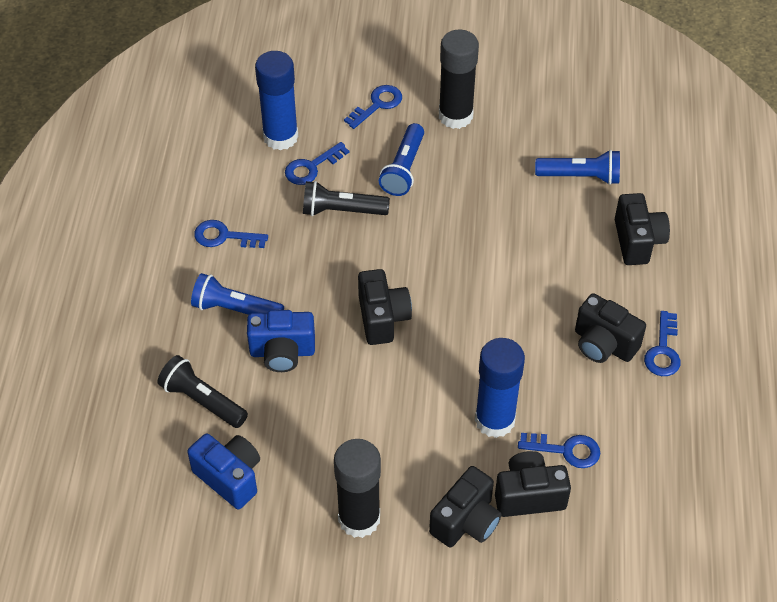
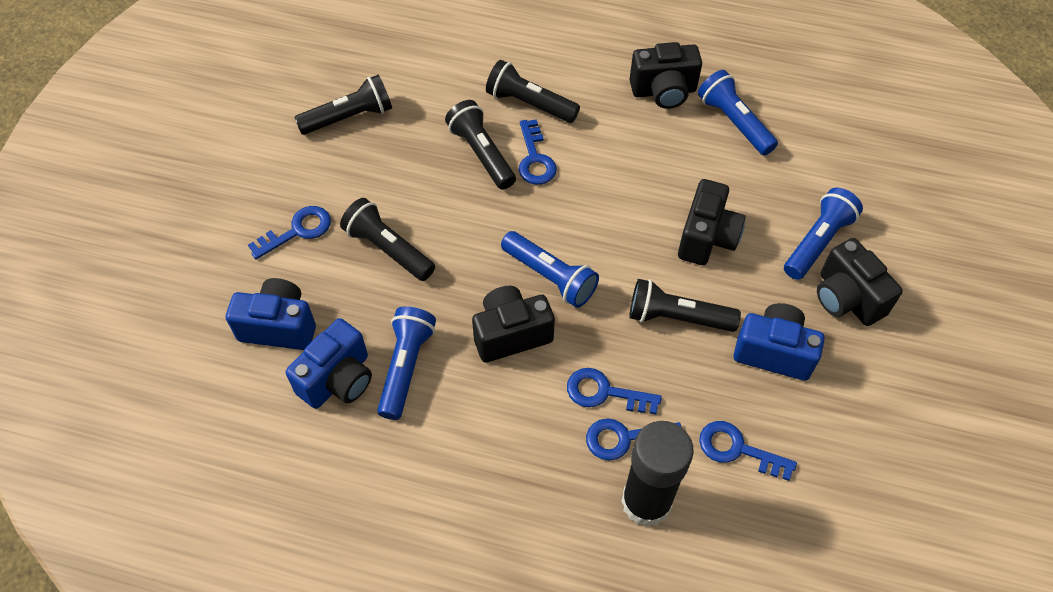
black camera: [358,269,412,345] [429,466,501,547] [495,451,571,517] [575,293,646,363] [615,193,670,265] = 5 -> [472,286,555,363] [630,42,702,109] [678,179,746,265] [817,238,903,326] = 4
black flashlight: [158,355,248,428] [303,181,390,216] = 2 -> [294,75,392,135] [340,198,435,281] [445,100,516,190] [486,60,580,123] [629,279,741,332] = 5
black glue stick: [334,439,381,538] [439,29,479,129] = 2 -> [621,421,694,527] = 1
blue camera: [188,434,260,509] [247,310,315,372] = 2 -> [226,278,316,350] [286,318,372,409] [733,303,825,381] = 3
blue flashlight: [191,273,284,315] [379,123,424,196] [535,150,620,185] = 3 -> [377,306,436,420] [501,231,599,308] [698,70,778,155] [784,188,863,280] = 4
blue glue stick: [255,51,298,150] [475,338,525,438] = 2 -> none = 0

